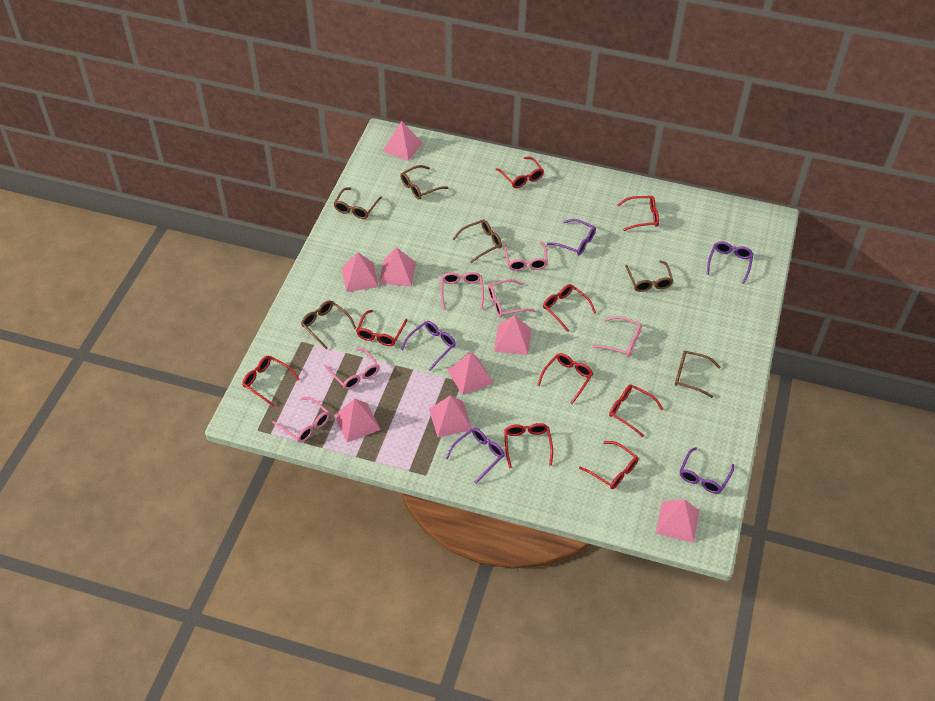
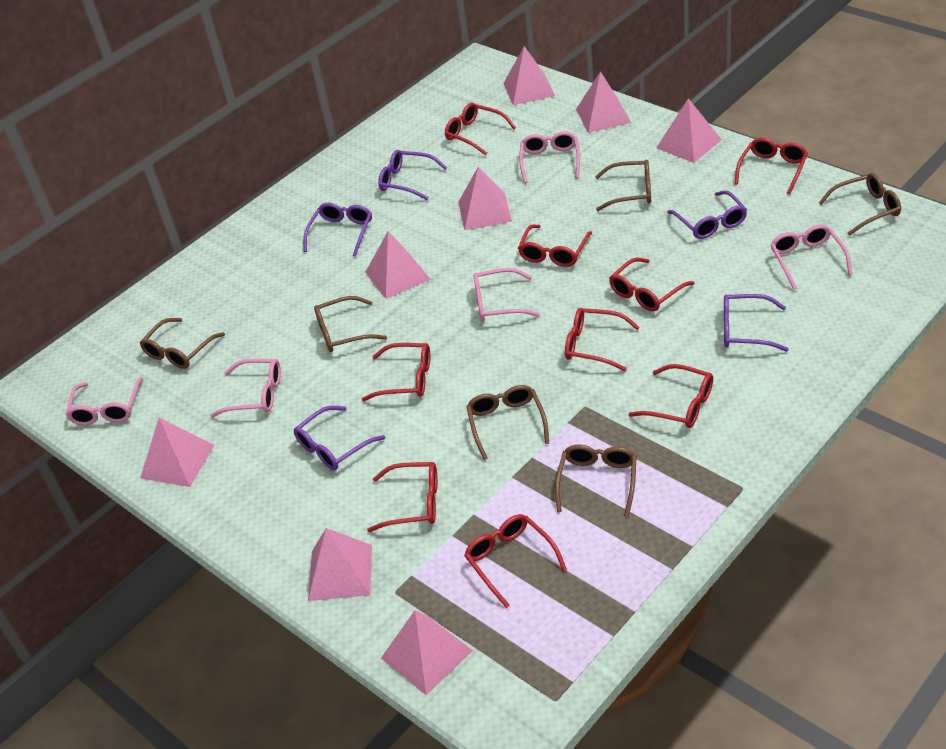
pink glasses: [272,397,330,443] [324,348,379,390] [441,272,484,310] [488,279,535,317] [504,242,548,271] [592,316,642,357] = 6 -> [66,377,143,425] [210,359,281,417] [473,268,540,321] [519,131,580,183] [770,224,852,290] = 5

